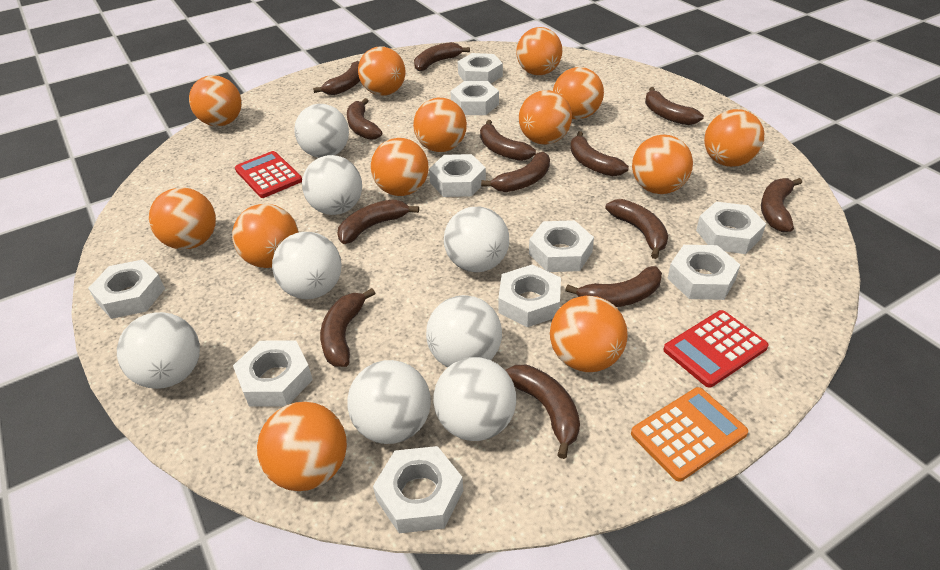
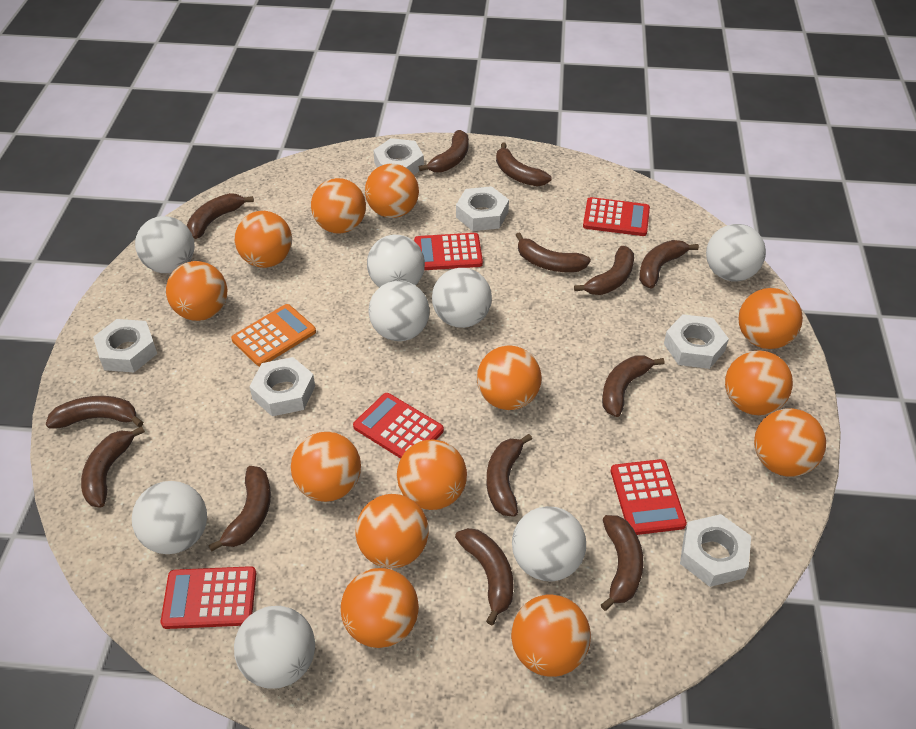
red calculator: [235,151,302,198] [663,310,769,388] = 2 -> [161,566,256,629] [353,393,444,459] [414,233,483,270] [583,197,650,236] [611,459,687,535] = 5
white nut: [88,260,165,319] [233,340,313,407] [373,446,463,533] [429,154,486,197] [450,81,499,115] [458,53,503,83] [498,264,561,327] [529,220,594,272] [668,245,740,300] [696,202,766,254] = 10 -> [93,319,157,372] [249,357,315,416] [373,138,424,175] [456,186,509,231] [664,314,729,369] [680,514,751,587] = 6

